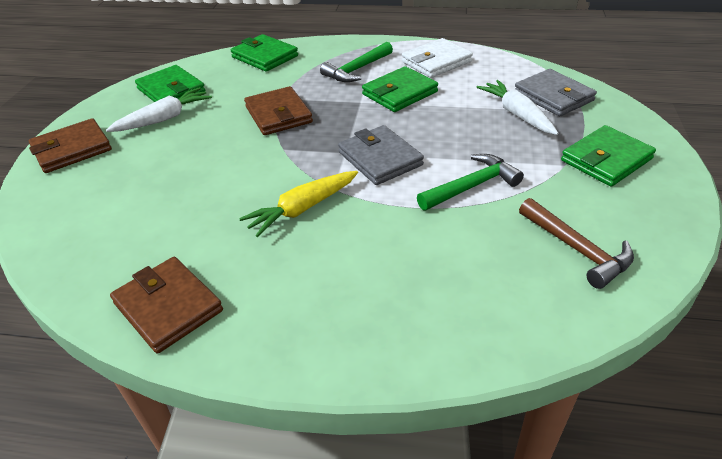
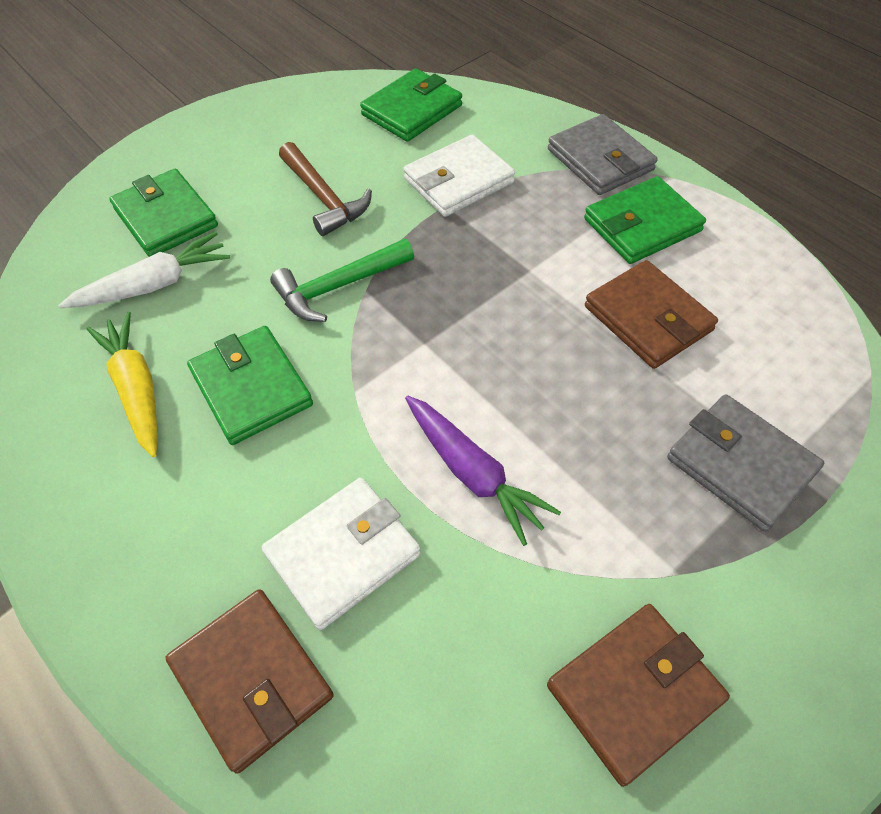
green hammer: [320,42,393,82] [417,154,524,211] = 2 -> [270,239,414,322] = 1
purple carrot: none = 0 -> [405,396,561,546] = 1
white carrot: [106,87,212,132] [477,80,558,135] = 2 -> [58,232,230,308] = 1
white wallet: [402,38,473,78] = 1 -> [262,478,421,630] [403,135,515,217] = 2

